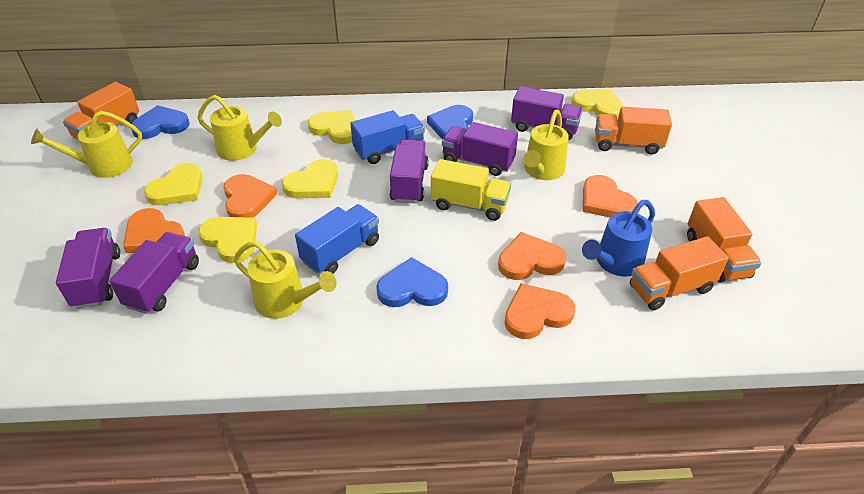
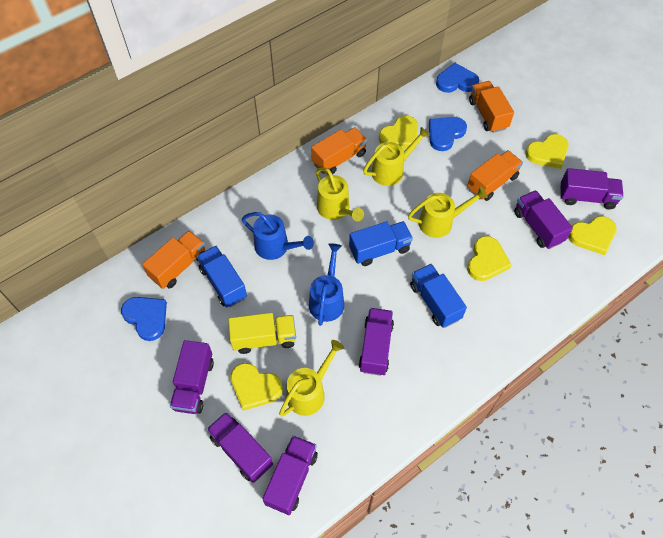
blue truck: [295,204,379,274] [350,110,425,164] = 2 -> [197,246,247,307] [349,221,413,266] [410,264,467,328] = 3
blue watering can: [582,200,655,277] = 1 -> [242,212,314,260] [309,243,344,326] = 2
orange heart: [123,208,185,253] [223,174,277,218] [498,232,566,280] [504,283,575,339] [583,175,638,217] = 5 -> none = 0
purple truck: [56,228,120,309] [109,232,199,314] [390,140,429,203] [442,122,518,176] [511,86,583,140] = 5 -> [170,340,214,414] [207,412,273,483] [263,435,318,515] [359,308,394,376] [514,190,573,249] [560,168,624,209] = 6

